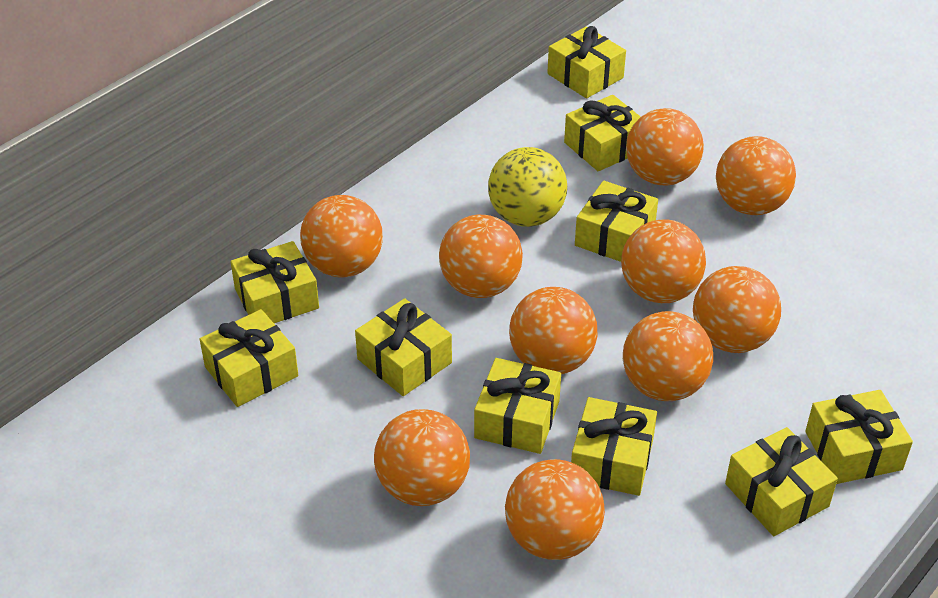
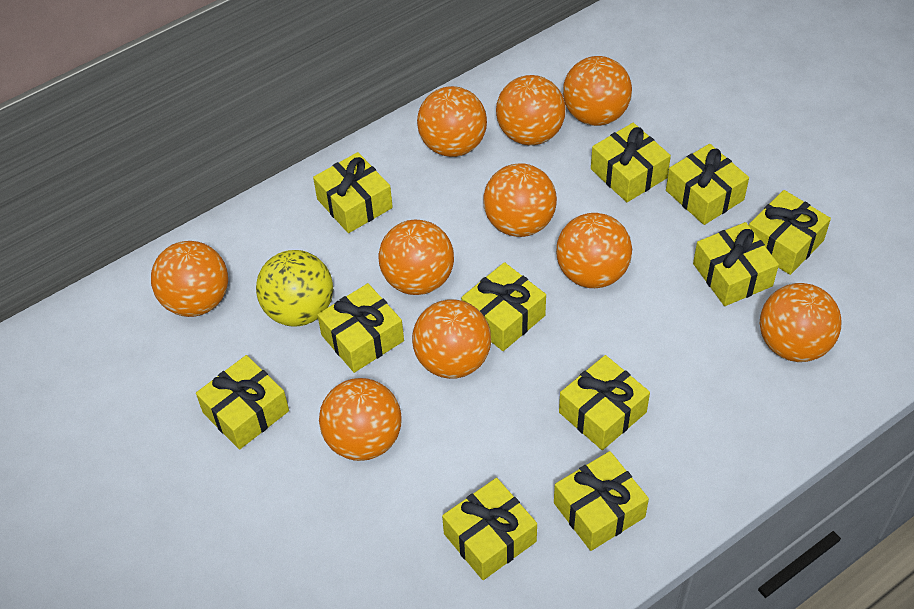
yellow gift: [200,309,298,407] [230,241,319,323] [355,298,452,396] [474,358,561,454] [547,26,626,99] [564,95,641,171] [571,397,657,496] [575,181,658,262] [725,427,838,536] [805,390,913,484] = 10 -> [196,355,289,450] [313,152,393,233] [317,283,404,373] [442,478,537,580] [461,262,546,351] [554,451,649,551] [559,355,650,450] [591,123,671,202] [666,144,749,225] [693,222,779,306] [749,190,831,275] = 11

